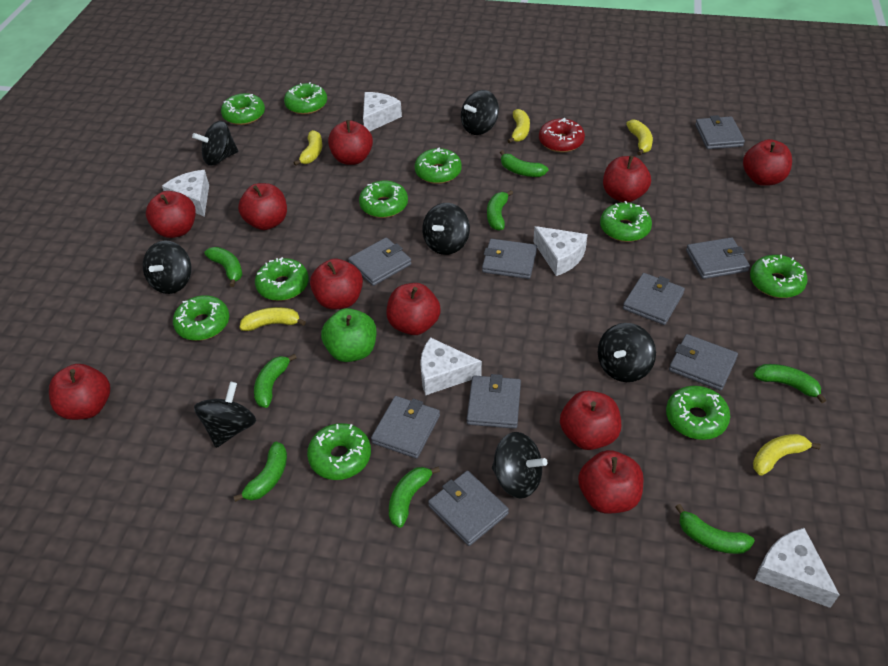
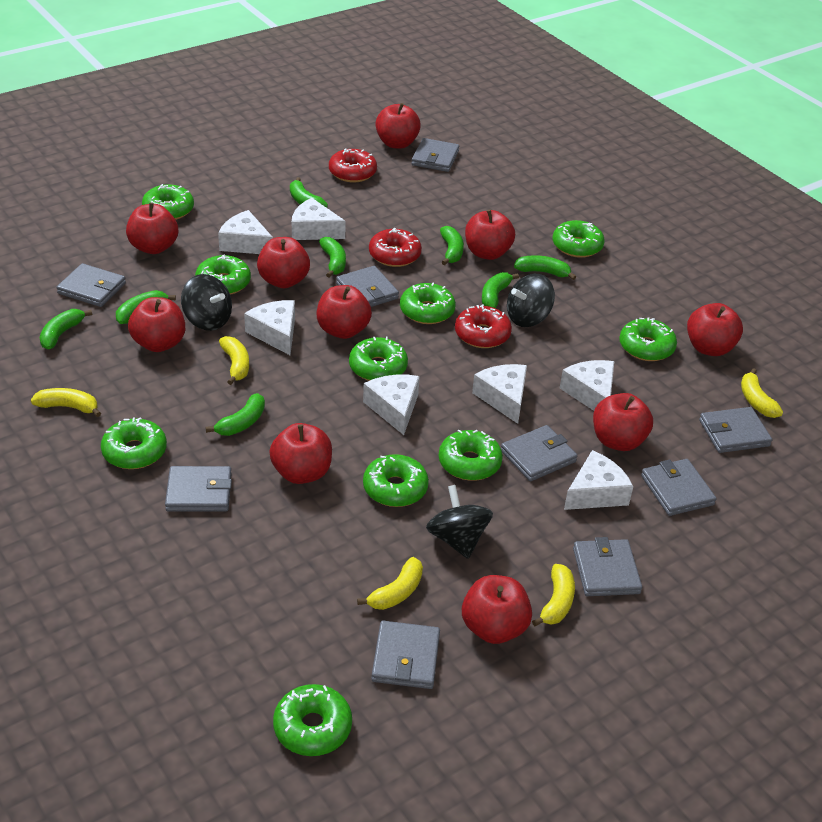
black spinning top: [143,241,191,294] [192,121,238,166] [194,382,256,448] [422,203,470,255] [461,90,499,135] [492,432,548,498] [598,323,656,382] = 7 -> [181,274,232,331] [426,485,493,559] [507,274,555,327] = 3
green apple: [321,308,377,362] = 1 -> none = 0
red donut: [539,118,585,152] = 1 -> [329,148,377,182] [369,228,422,267] [455,305,512,348] = 3
white cheese: [162,170,209,217] [363,92,402,132] [420,337,482,395] [533,226,588,276] [755,528,839,608] = 5 -> [218,210,273,254] [244,300,295,355] [292,198,346,240] [363,375,420,435] [472,364,527,424] [560,360,614,411] [564,450,633,510] = 7

